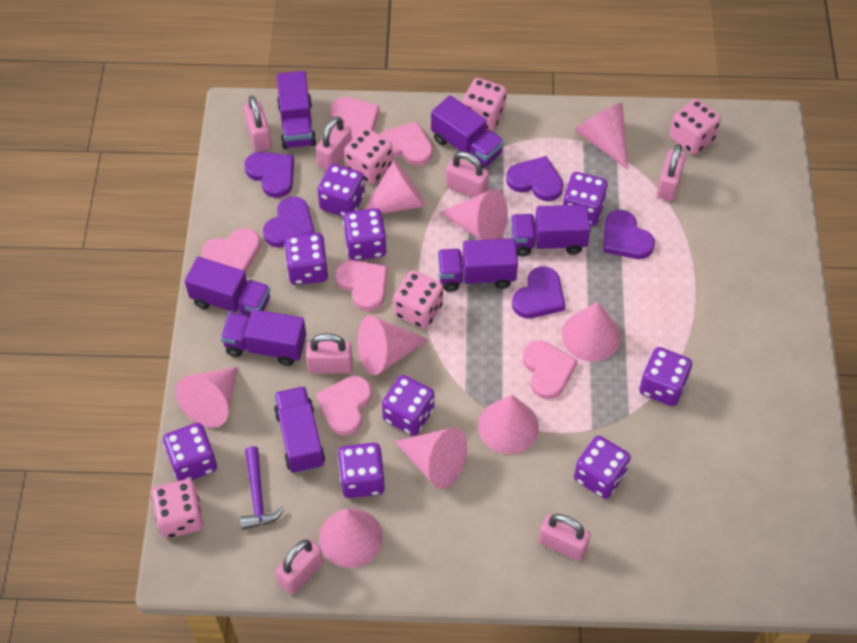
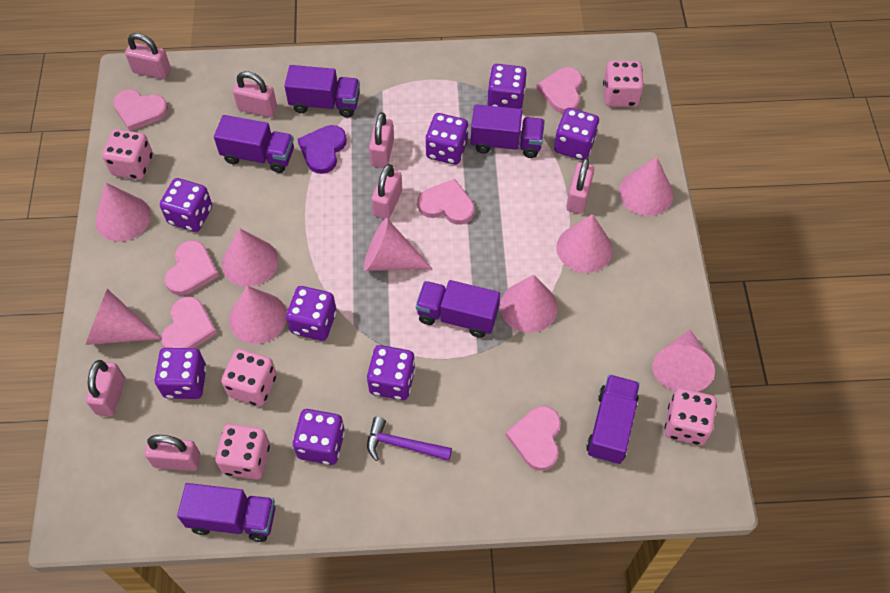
purple dice: [163,423,217,481] [284,233,328,285] [318,164,365,217] [338,443,385,498] [343,208,387,260] [382,375,434,436] [563,172,608,226] [574,436,631,499] [639,347,692,406] = 9 -> [155,348,206,399] [160,178,212,232] [286,286,336,341] [293,409,345,465] [367,345,415,400] [426,113,468,165] [487,64,527,109] [554,108,599,160] = 8
purple heart: [245,152,294,198] [263,196,315,247] [506,156,563,201] [512,266,565,318] [603,210,655,259] = 5 -> [298,125,347,174] = 1
purple truck: [185,257,270,317] [221,309,306,366] [274,386,325,473] [276,71,316,149] [431,95,504,169] [438,238,518,292] [511,204,591,257] = 7 -> [177,483,275,542] [214,115,294,173] [284,65,360,117] [416,280,500,338] [471,104,545,158] [586,375,640,464] = 6

